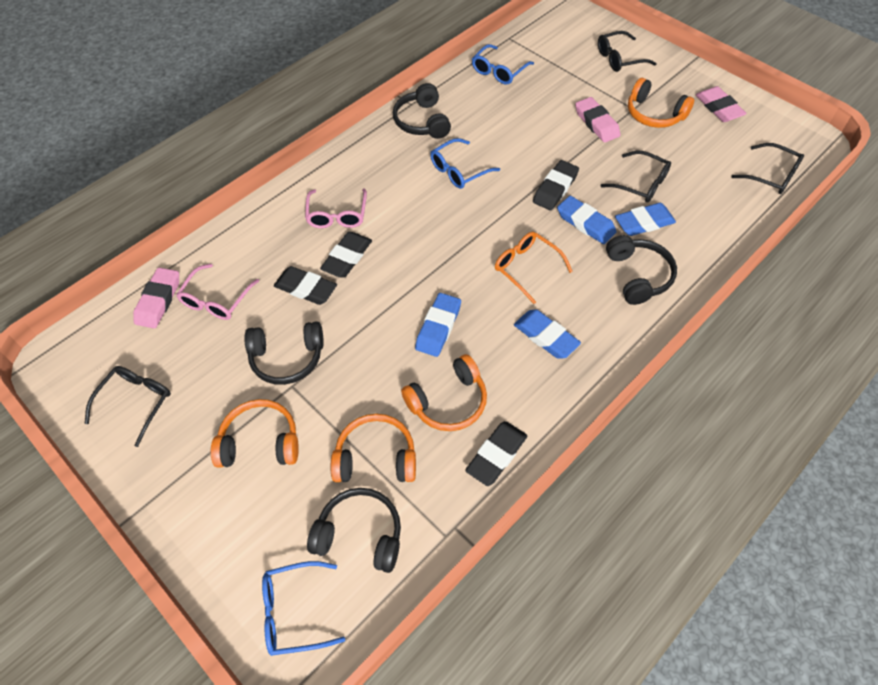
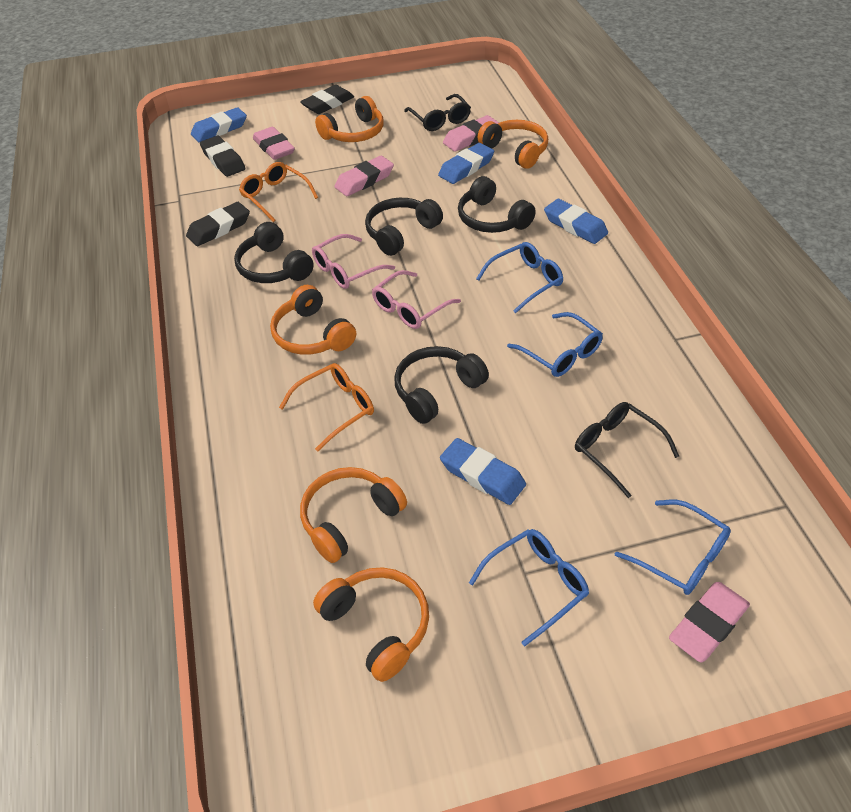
black eraser: [274,266,337,305] [320,232,372,278] [465,421,527,486] [533,160,579,210] = 4 -> [186,202,250,246] [200,136,245,177] [300,85,354,114] = 3
black glasses: [85,366,171,447] [598,31,657,72] [601,151,671,202] [731,143,804,194] = 4 -> [404,94,471,131] [575,402,679,498] = 2
blue glasses: [262,561,345,656] [430,138,500,189] [472,44,534,84] = 3 -> [469,529,589,646] [476,242,563,313] [507,312,603,377] [615,500,731,595] = 4
orange glasses: [495,232,573,304] = 1 -> [239,162,318,222] [279,363,374,451] = 2
orange headphones: [211,399,299,468] [331,414,416,482] [401,354,487,431] [628,78,694,128] = 4 -> [270,285,356,355] [300,467,407,563] [313,567,429,682] [315,96,384,142] [478,120,548,169] = 5
pink eraser: [133,268,179,328] [575,97,621,143] [696,86,747,122] = 3 -> [253,127,295,160] [334,156,394,196] [443,115,499,152] [669,582,750,663] = 4

